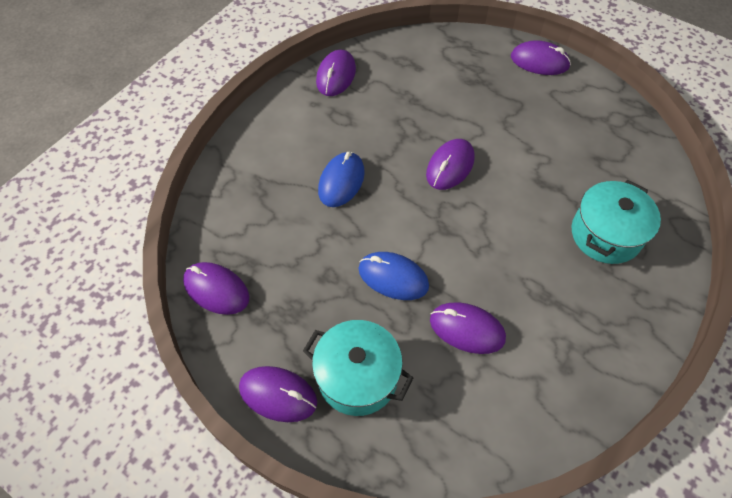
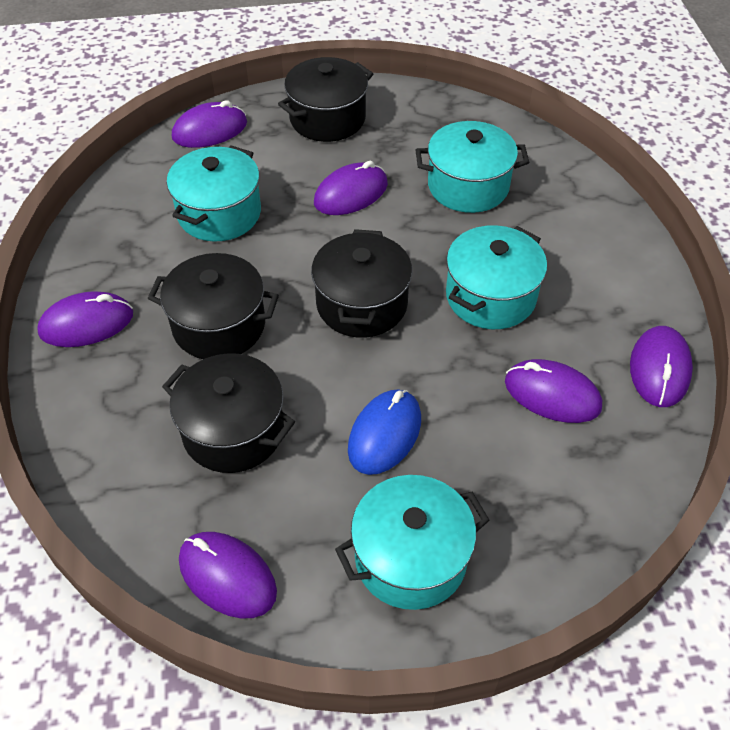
black pot: none = 0 -> [148,253,279,359] [162,353,295,473] [278,57,373,142] [311,229,412,338] = 4
blue mouse: [318,152,365,207] [359,252,429,300] = 2 -> [348,389,421,475] = 1
turquoise pot: [303,320,413,416] [572,180,661,264] = 2 -> [167,145,261,242] [335,475,490,610] [415,121,529,213] [446,225,547,329] = 4

